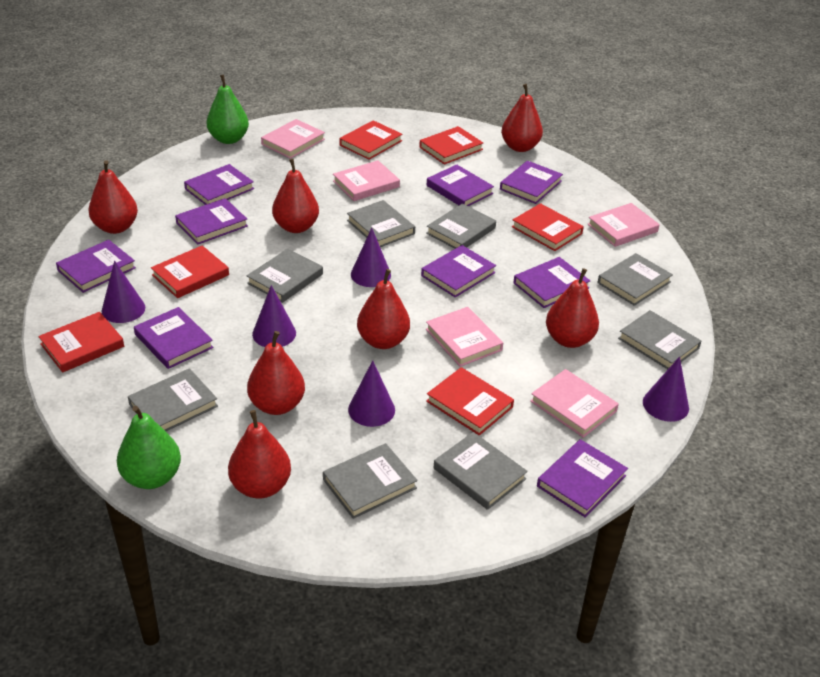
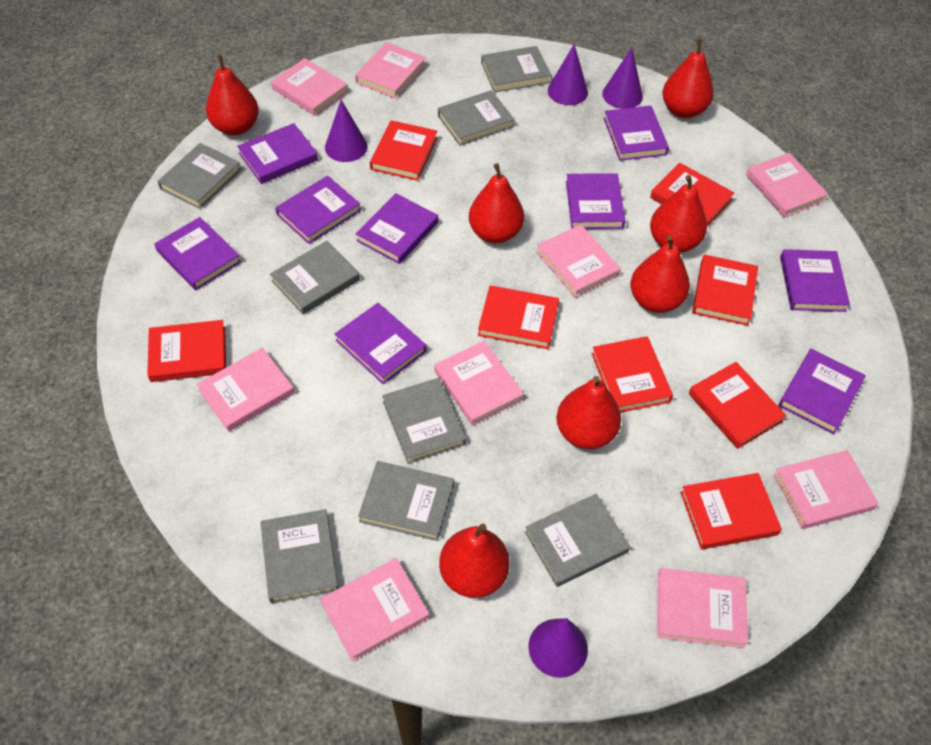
green pear: [117,406,181,489] [206,75,249,144] = 2 -> none = 0
pink book: [261,119,325,159] [333,160,400,201] [426,307,503,367] [530,369,619,438] [588,203,660,247] = 5 -> [197,348,294,432] [271,58,348,116] [320,558,430,662] [355,42,426,99] [434,341,524,426] [536,225,621,298] [657,568,748,648] [746,153,828,217] [774,450,879,529] = 9
purple cone: [101,261,145,323] [252,285,296,347] [348,360,395,427] [351,228,391,287] [643,357,689,422] = 5 -> [325,100,367,162] [528,618,588,678] [548,44,588,105] [602,48,643,109] = 4
red book: [38,312,124,373] [151,245,229,298] [339,120,402,160] [419,126,483,165] [426,367,514,436] [512,203,584,251] = 6 -> [147,320,226,382] [370,120,437,181] [478,285,559,349] [592,336,673,413] [650,163,734,227] [680,473,782,549] [689,362,786,449] [692,254,758,326] = 8

